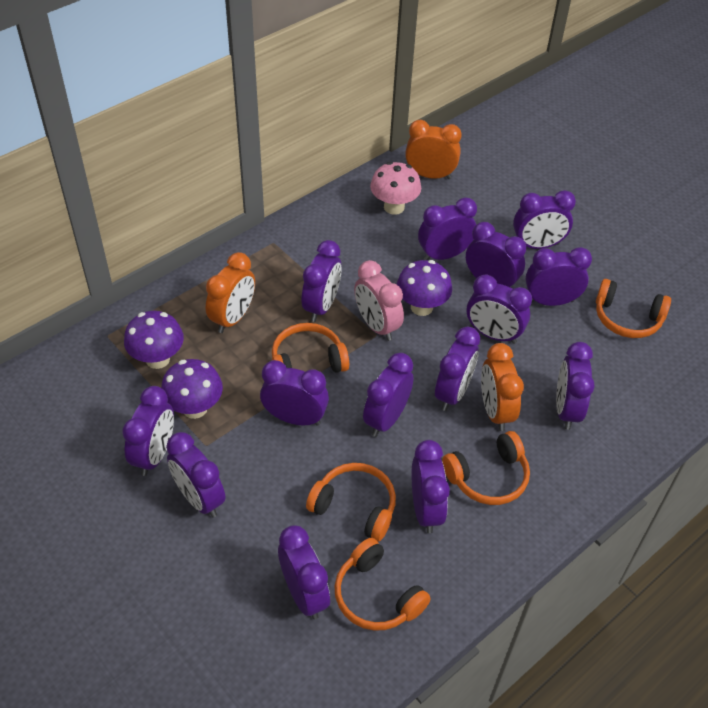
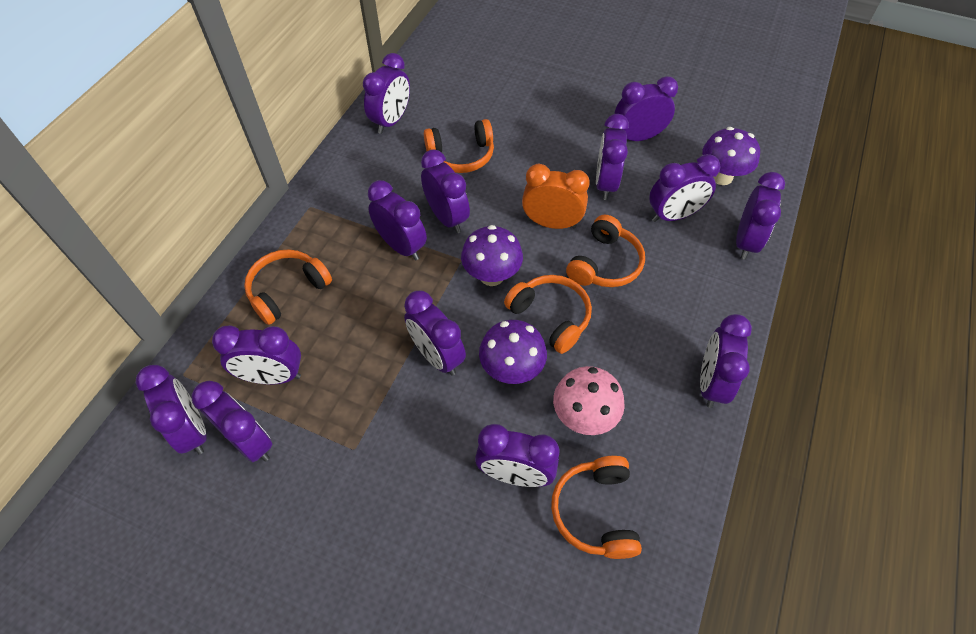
orange clock: [206,252,255,333] [405,120,462,179] [481,343,524,431] = 3 -> [522,164,590,229] = 1
pink clock: [354,260,404,341] = 1 -> none = 0
purple clock: [122,386,174,476] [166,432,226,517] [260,360,329,426] [278,525,330,619] [302,240,342,322] [363,353,414,437] [412,440,450,533] [418,197,477,260] [435,327,480,411] [466,222,526,288] [467,274,532,344] [513,190,576,249] [525,247,592,306] [556,342,595,430] = 14 -> [135,365,207,454] [192,381,273,462] [212,325,301,385] [363,53,410,134] [368,180,427,260] [404,291,466,375] [421,149,470,233] [475,424,559,487] [596,114,629,200] [615,76,678,141] [649,154,721,222] [700,314,752,408] [736,172,785,260] = 13

